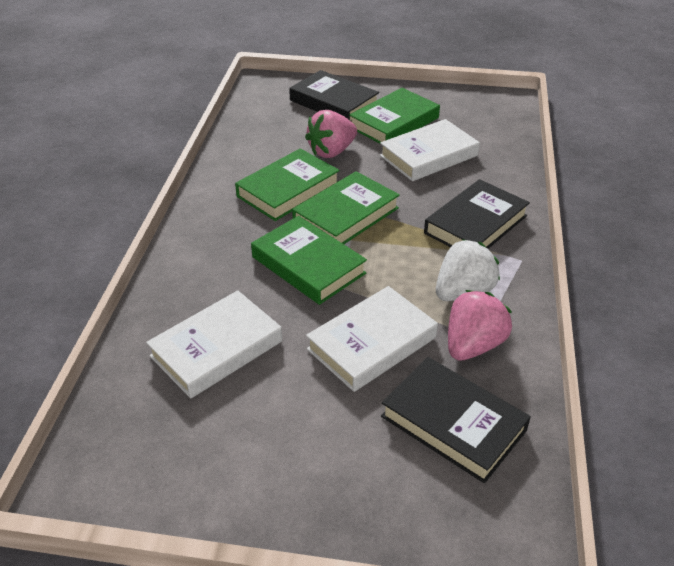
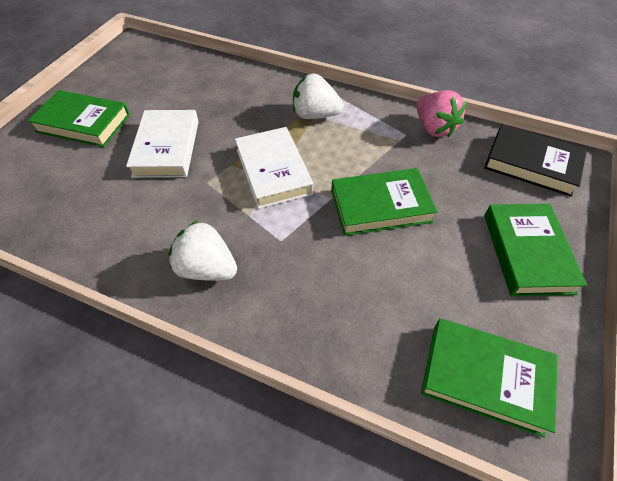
black book: [289,70,379,122] [381,357,531,483] [424,179,530,249] = 3 -> [484,124,587,197] = 1
pink strawberry: [305,110,357,158] [448,290,512,361] = 2 -> [416,90,466,137] = 1
white book: [146,290,282,398] [306,286,438,392] [380,119,480,181] = 3 -> [126,110,199,178] [235,127,314,209] = 2
white strawberry: [436,239,500,301] = 1 -> [168,221,237,281] [293,74,344,119] = 2

